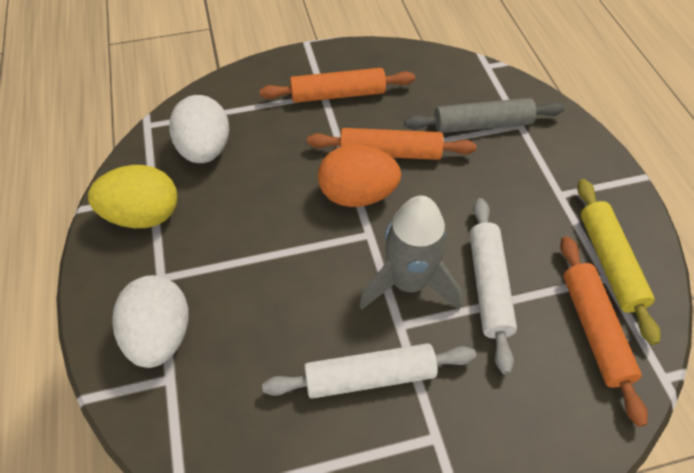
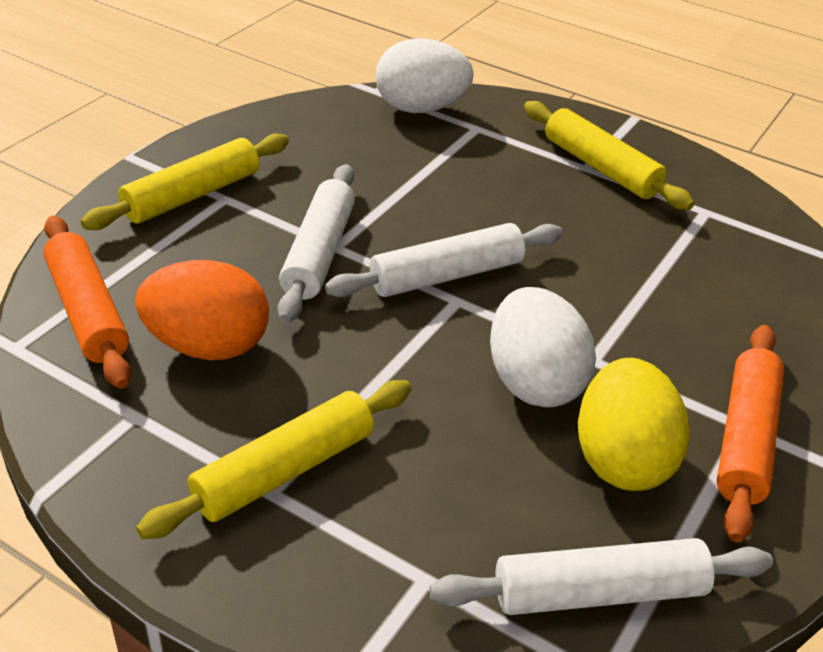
grey rocket: [359,195,462,310] = 1 -> none = 0
grey rolling pin: [404,98,565,133] = 1 -> none = 0
orange rolling pin: [259,68,415,103] [307,128,477,160] [560,236,648,427] = 3 -> [43,216,131,389] [716,325,784,542] = 2
white rolling pin: [262,343,476,399] [470,198,517,374] = 2 -> [277,164,355,323] [325,223,563,297] [430,538,773,615] = 3
yellow rolling pin: [577,179,661,345] = 1 -> [81,133,289,230] [136,380,411,539] [524,101,695,210] = 3

